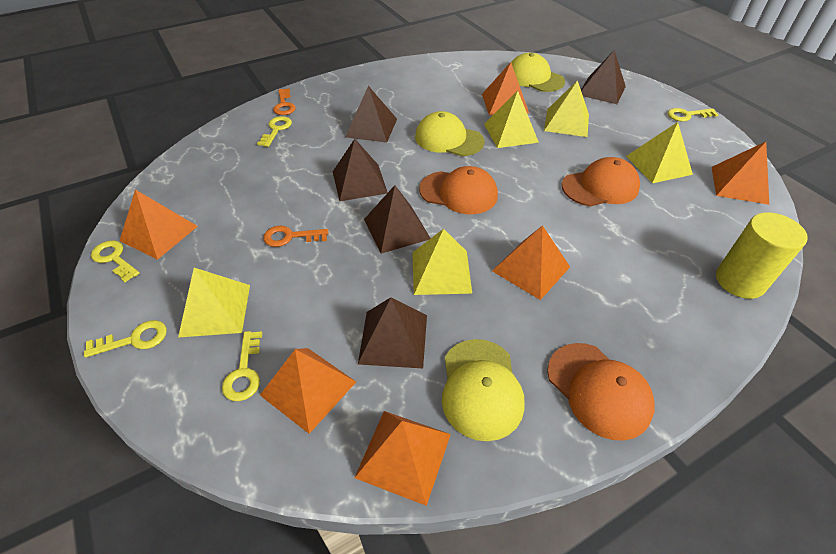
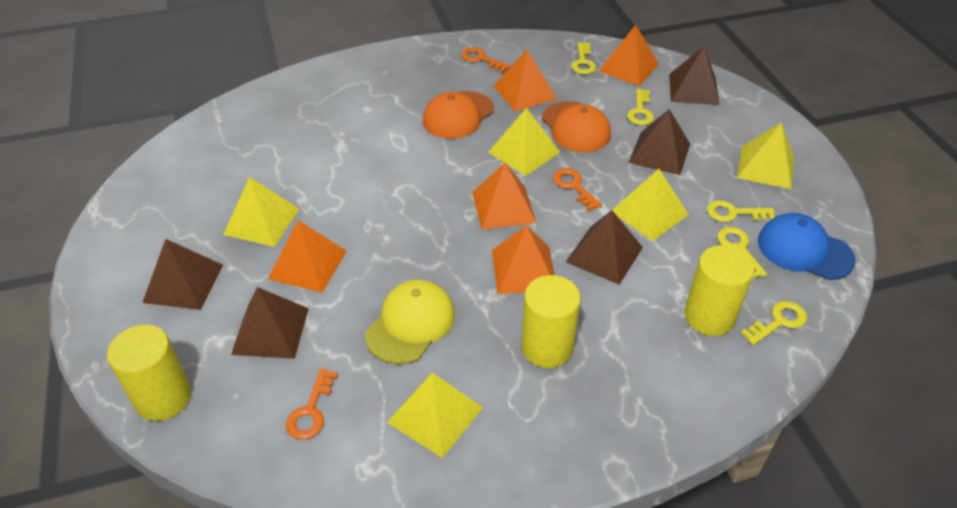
blue cap: none = 0 -> [758,213,856,280] = 1
orange cap: [419,166,498,214] [547,343,655,441] [562,157,640,207] = 3 -> [423,91,494,139] [542,101,611,152] = 2
orange key: [263,226,328,247] [273,89,296,115] = 2 -> [286,368,338,440] [461,47,510,73] [553,168,602,211] = 3
orange pyramid: [120,189,198,260] [260,348,356,434] [355,411,451,506] [482,62,529,115] [492,225,570,300] [712,142,769,205] = 6 -> [268,220,347,293] [472,163,537,230] [492,225,555,294] [493,50,557,112] [598,25,659,86] = 5
yellow cap: [415,111,485,156] [442,339,525,441] [511,53,565,92] = 3 -> [365,280,455,365] = 1
yellow cylinder: [716,212,808,299] = 1 -> [107,325,191,421] [521,275,581,368] [684,245,754,336] = 3

